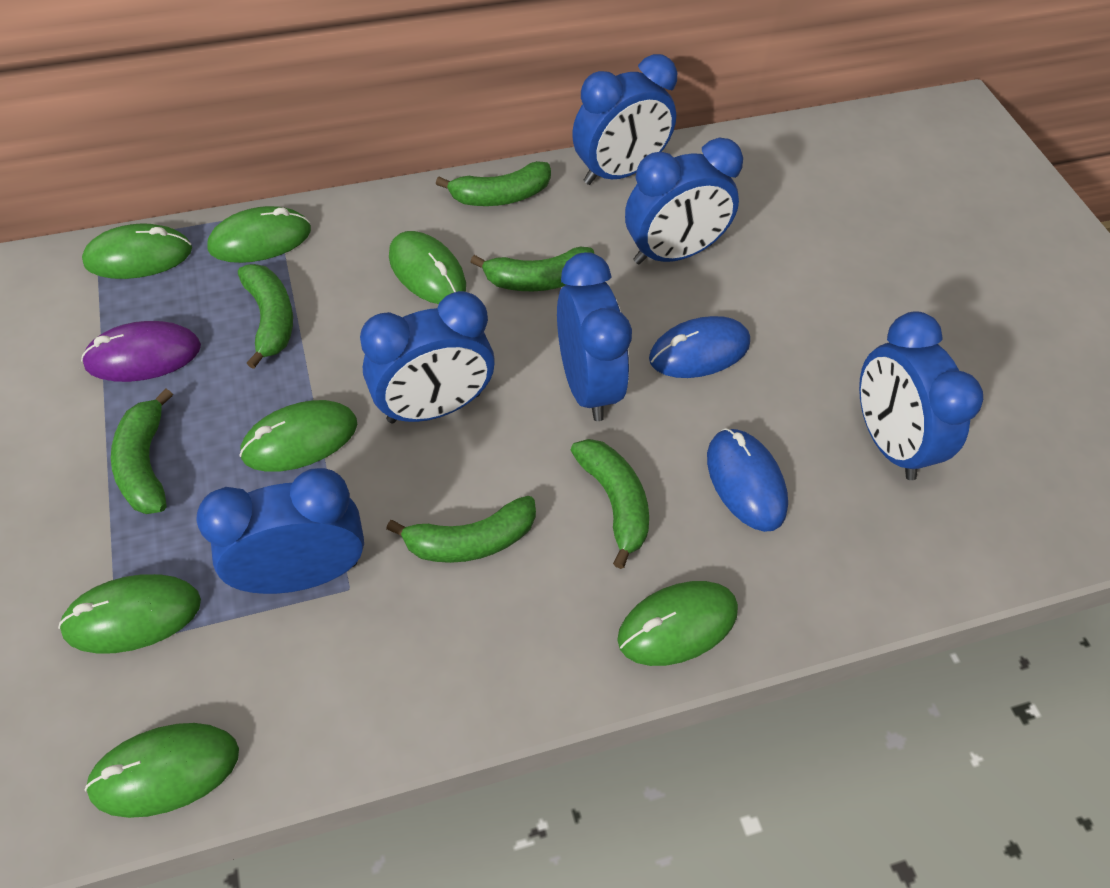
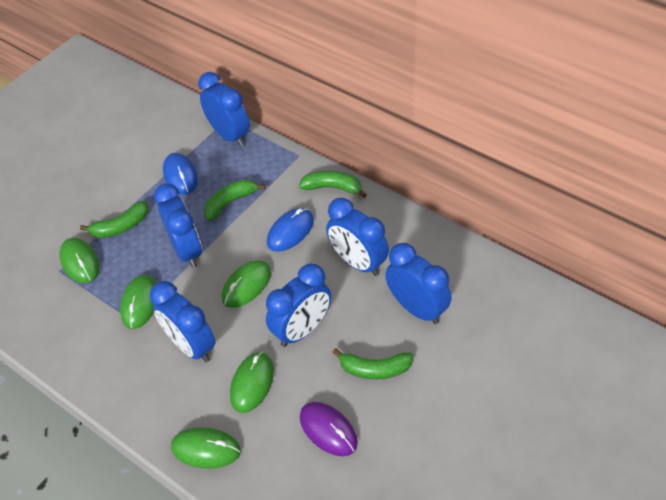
green banana: [111,388,173,514] [238,264,293,369] [386,496,536,563] [436,161,551,206] [470,247,594,291] [571,439,649,569] = 6 -> [80,200,149,238] [204,179,265,221] [299,171,367,198] [332,348,413,379] = 4
green mouse: [58,574,201,654] [82,223,192,279] [85,723,239,818] [207,206,311,263] [239,400,358,472] [389,231,466,304] [617,581,738,666] = 7 -> [59,238,99,283] [120,275,156,329] [171,427,241,469] [221,260,271,308] [230,352,274,413] = 5

